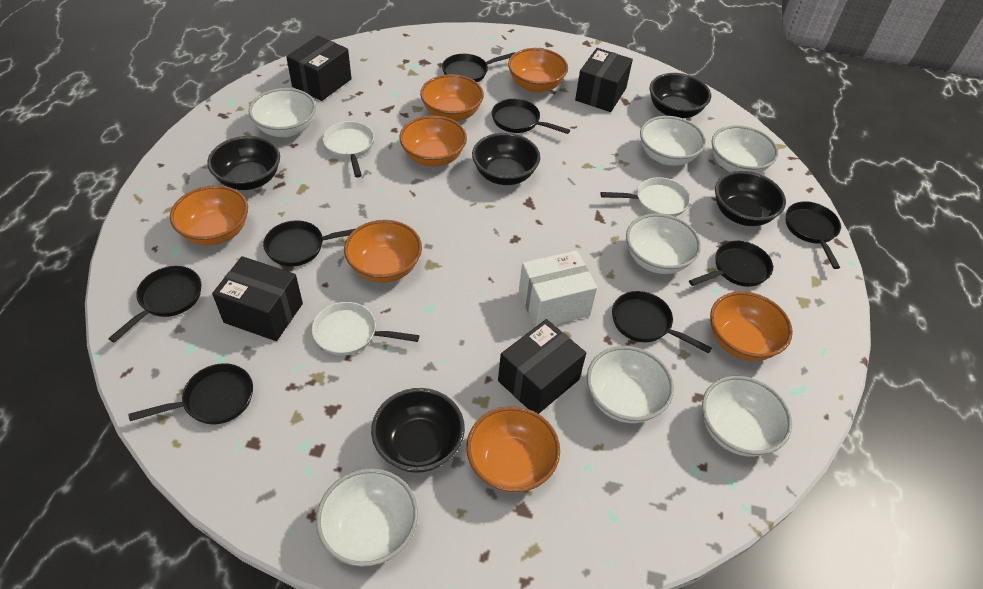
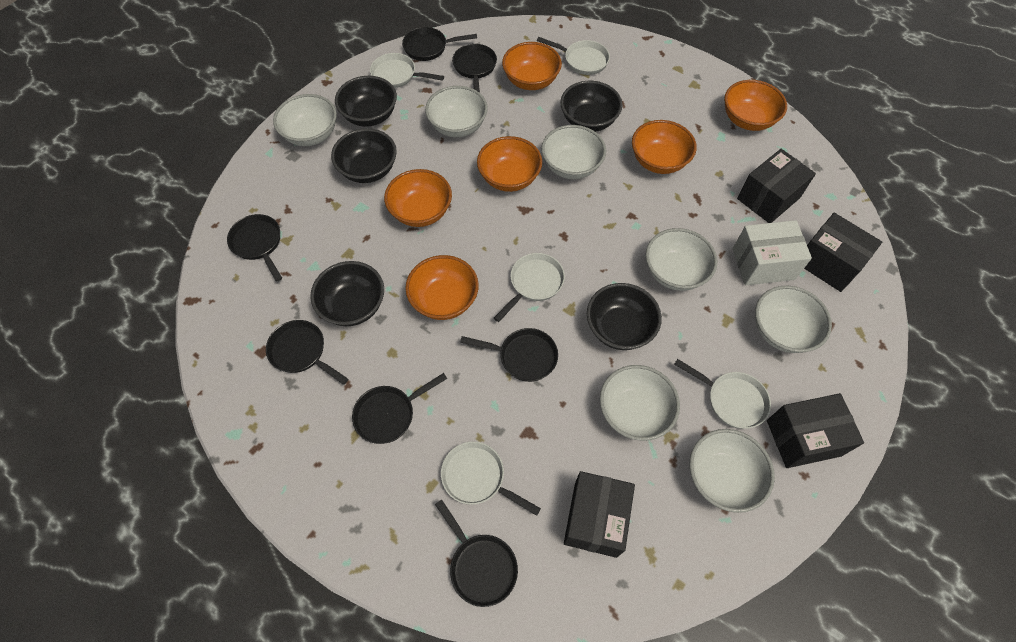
black pan: [108,266,201,343] [128,363,253,424] [263,220,355,267] [442,52,515,82] [492,99,570,134] [612,291,712,354] [689,241,773,287] [786,201,841,269] = 8 -> [227,214,282,281] [266,320,349,385] [352,373,447,444] [402,27,477,61] [435,500,518,607] [452,44,497,93] [460,328,558,382] = 7
orange bowl: [170,185,248,246] [344,220,422,283] [399,115,467,167] [420,74,484,121] [466,406,560,493] [508,48,568,93] [710,291,793,361] = 7 -> [384,169,452,227] [405,255,479,320] [477,136,542,192] [502,42,562,90] [632,120,697,174] [724,80,787,131] = 6
white pan: [312,302,419,356] [323,121,374,178] [600,177,690,217] = 3 -> [370,53,444,88] [441,441,541,516] [494,253,565,322] [537,37,610,75] [674,359,771,429] = 5

